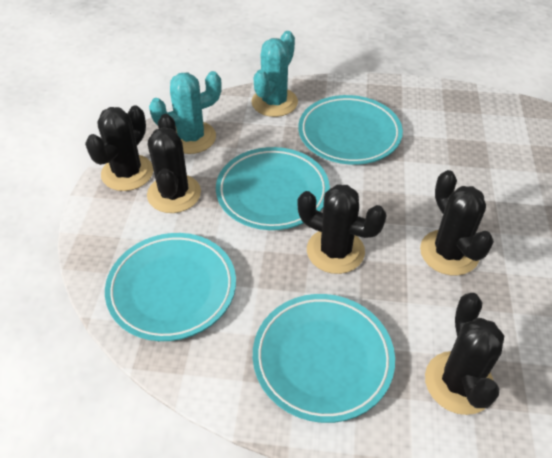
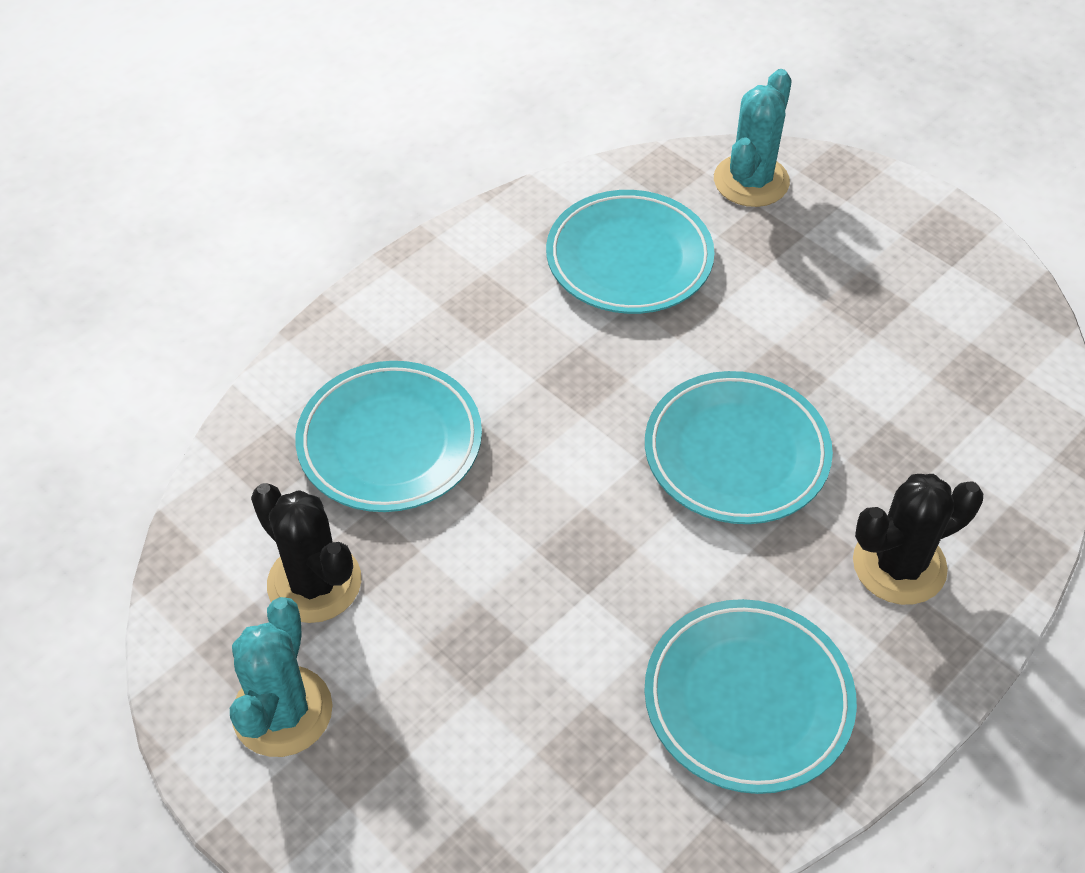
black cactus: [85,105,154,191] [147,114,201,213] [297,184,387,274] [420,170,494,276] [425,293,504,415] = 5 -> [251,483,361,623] [853,474,983,605] = 2

